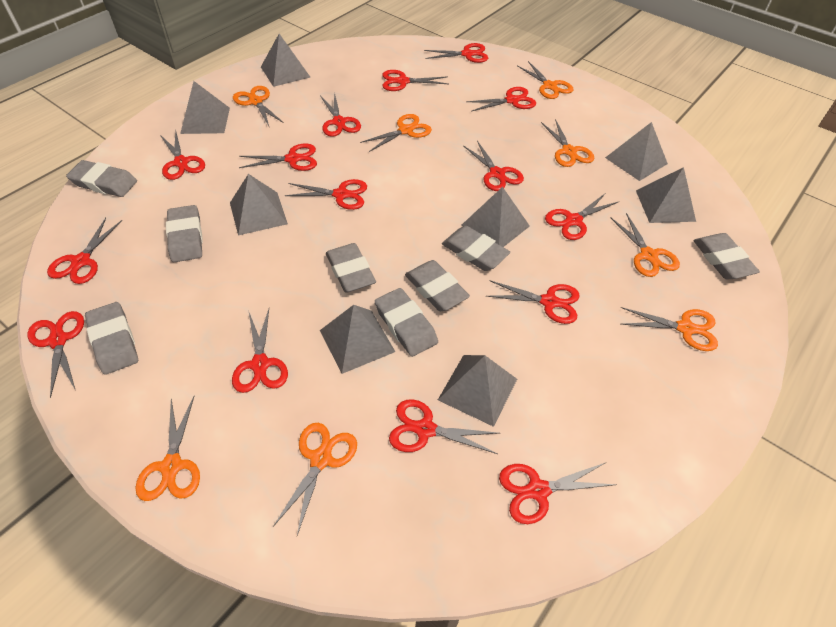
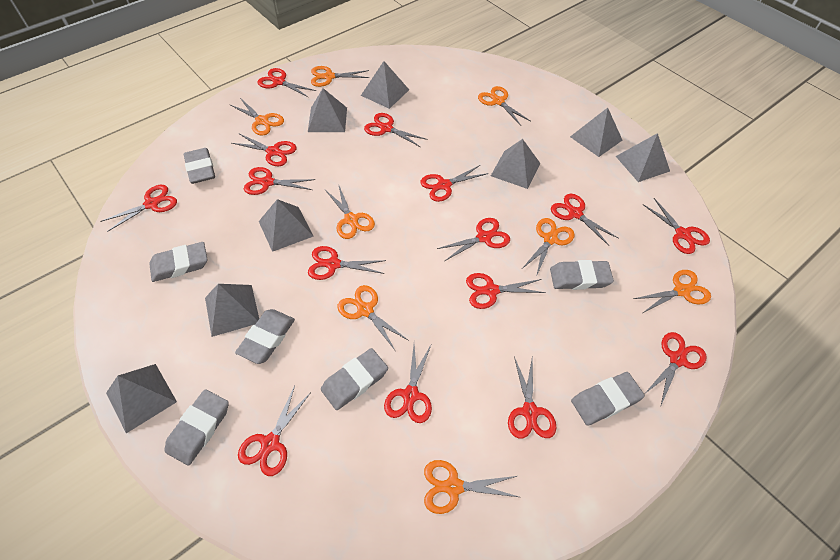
grey eraser: [66,160,137,197] [85,302,138,375] [166,205,203,262] [326,243,376,293] [375,288,438,357] [405,260,470,311] [442,226,510,271] [693,233,760,279] = 8 -> [149,242,208,282] [165,389,229,466] [184,148,215,184] [235,309,295,364] [321,348,388,410] [550,260,614,290] [571,372,645,426] = 7

